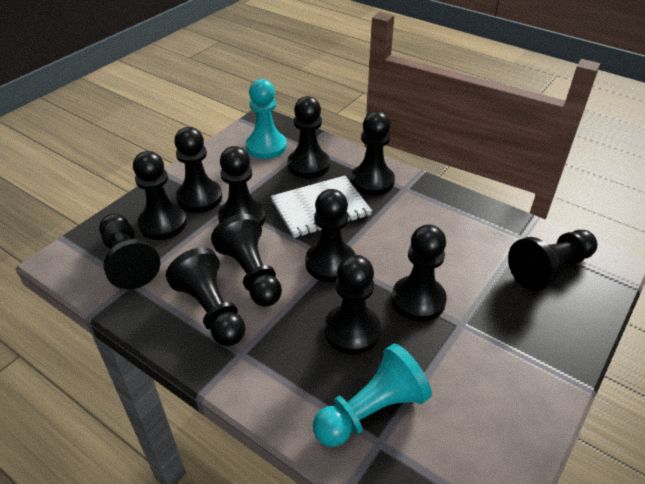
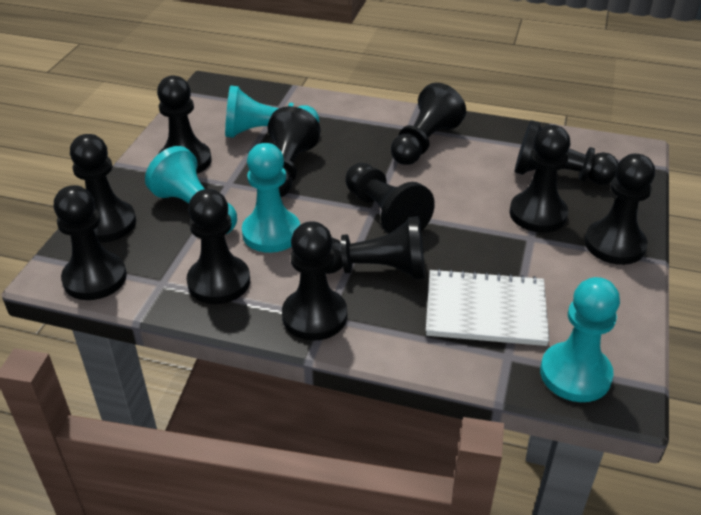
turquoise pawn: [246,79,287,159] [313,344,432,447] = 2 -> [145,146,237,234] [225,85,319,138] [242,143,300,253] [540,277,620,402] = 4

